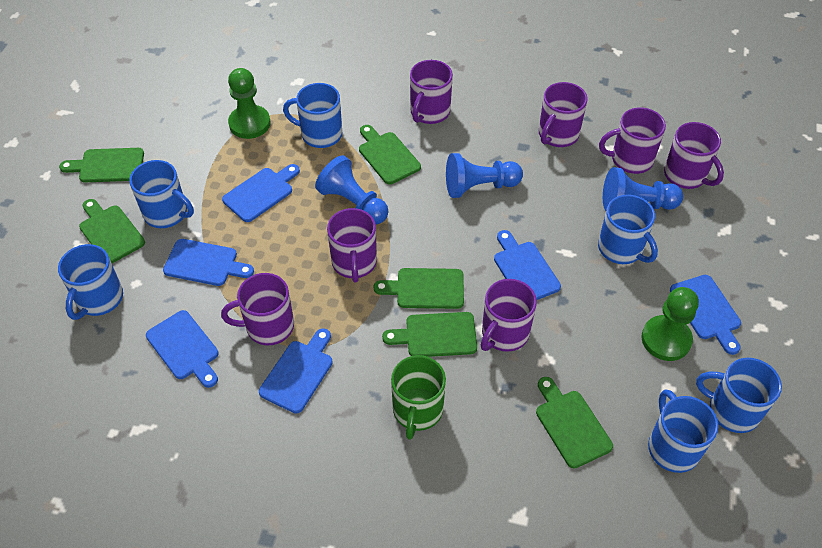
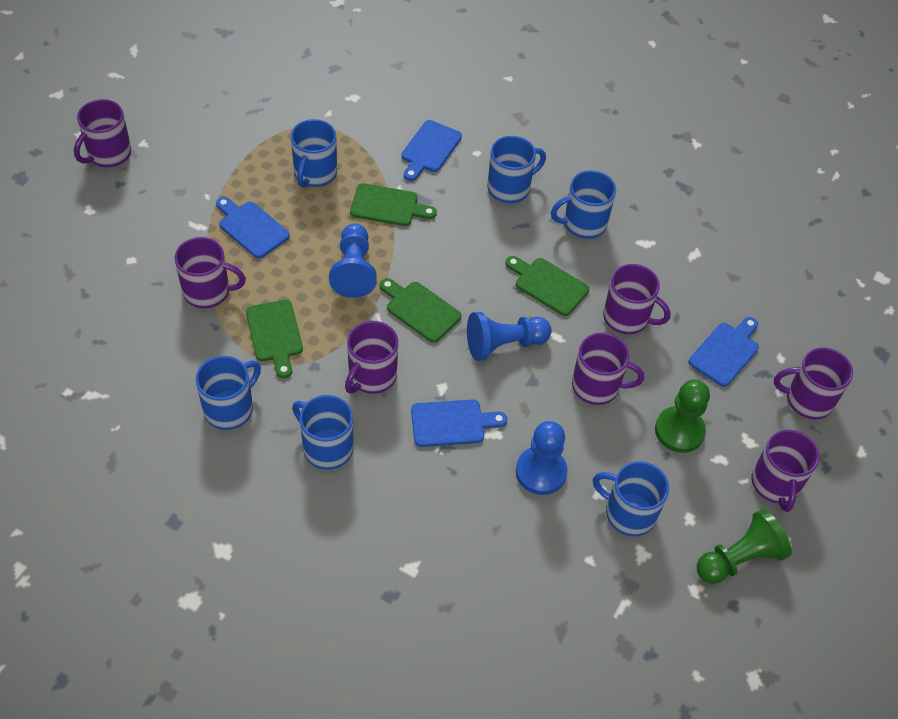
blue cutting board: [146,310,219,388] [163,239,254,286] [222,164,300,222] [259,328,333,414] [494,230,561,300] [670,275,741,355] = 6 -> [216,197,290,259] [402,120,462,181] [411,399,507,447] [689,317,759,387] = 4
green cutting board: [59,148,144,182] [79,199,145,263] [359,125,421,184] [374,268,464,309] [382,312,477,357] [536,377,613,469] = 6 -> [246,300,303,378] [350,183,437,226] [380,278,461,343] [505,256,589,316] = 4
green mug: [391,355,446,440] = 1 -> none = 0

